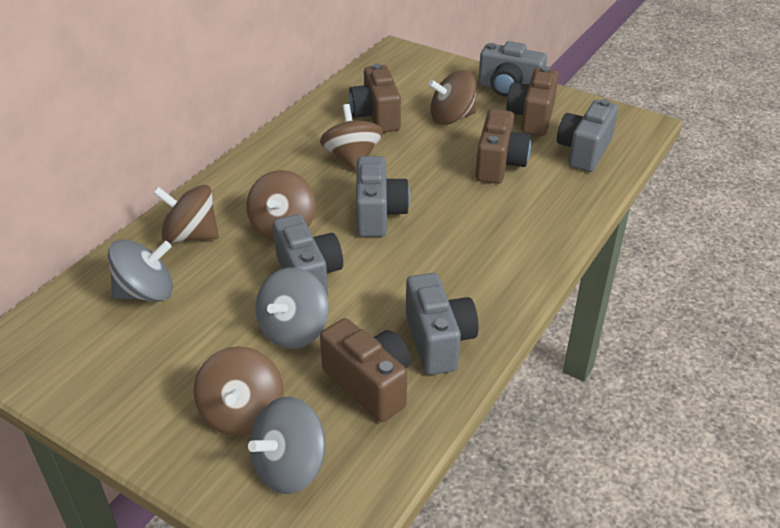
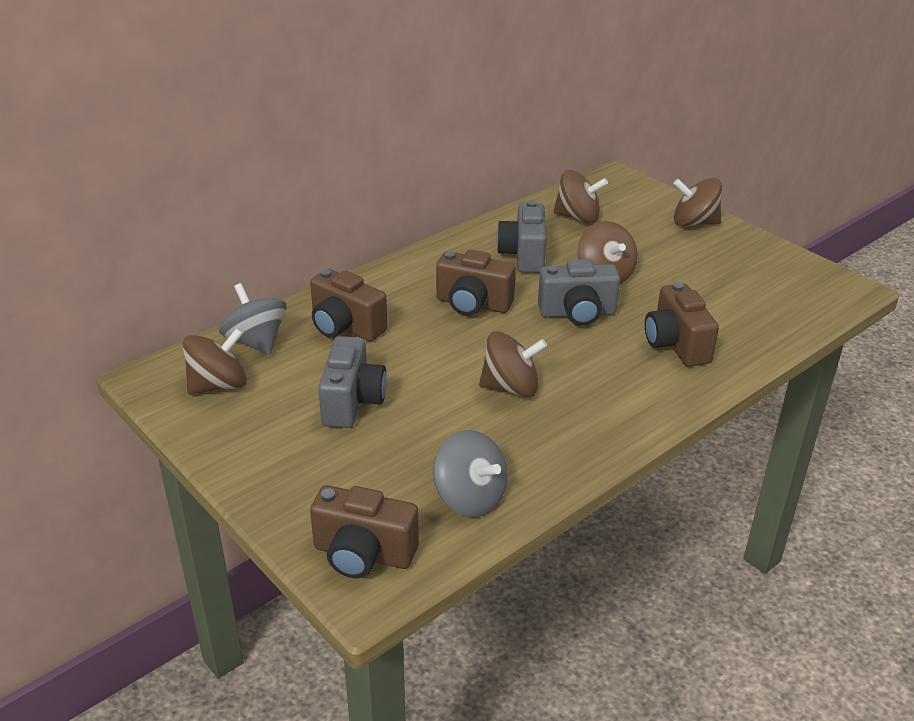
grey camera: [273,214,343,298] [356,156,410,237] [406,273,479,375] [478,41,547,97] [557,99,618,172] = 5 -> [318,336,387,428] [496,200,547,273] [538,259,620,326] = 3
grey spinning top: [108,239,173,302] [248,397,325,494] [255,267,329,349] = 3 -> [219,283,287,355] [433,430,508,517] = 2

